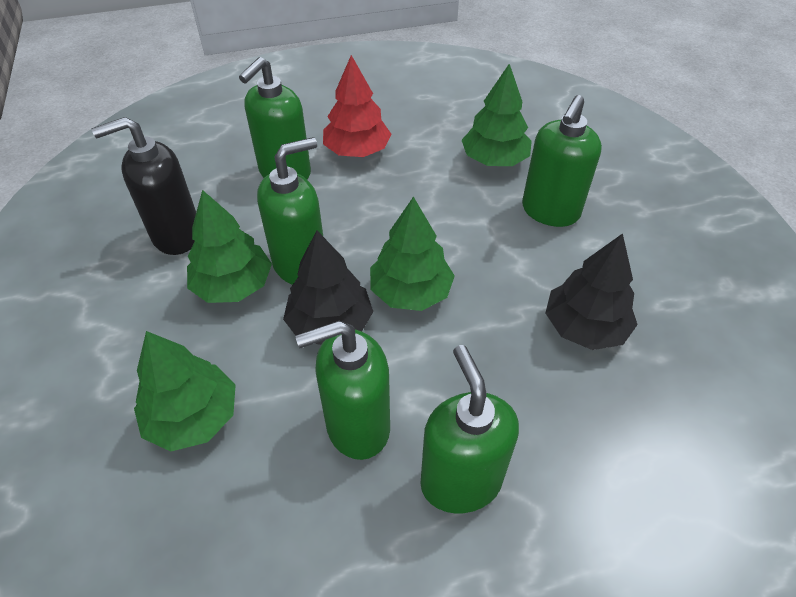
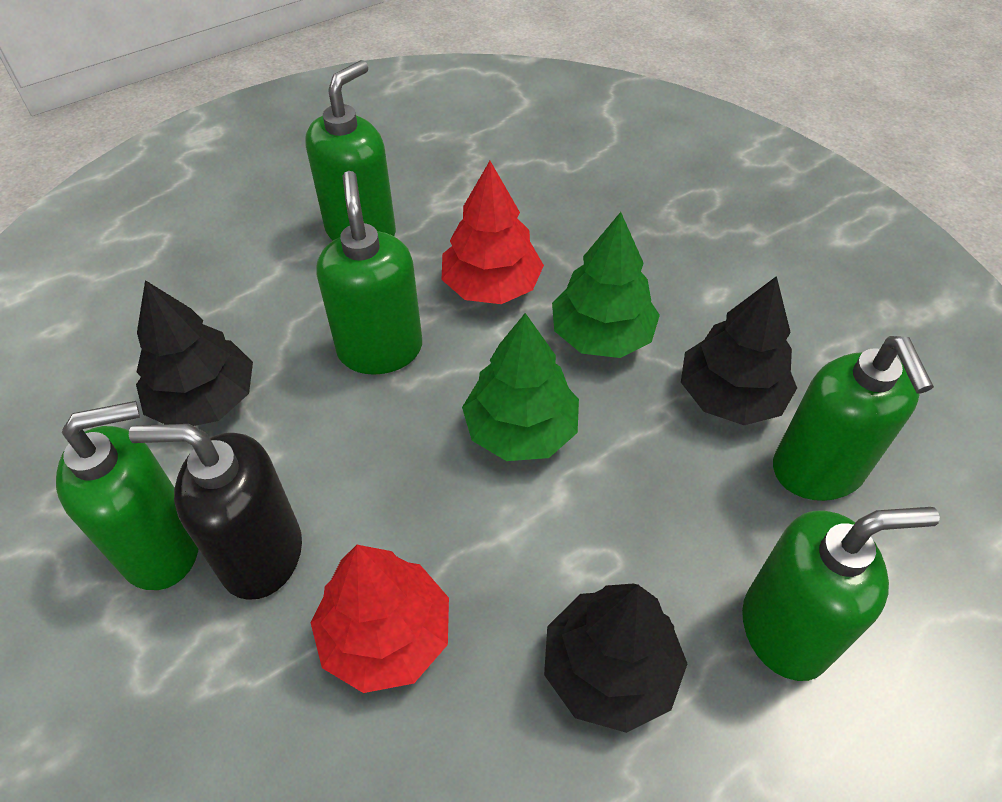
black tree: [283,230,373,345] [545,233,638,350] = 2 -> [136,280,253,426] [544,584,687,733] [681,276,797,425] = 3
green tree: [134,331,236,452] [187,190,272,303] [370,197,455,311] [462,64,532,166] = 4 -> [462,313,579,461] [552,212,660,358] = 2
red tree: [323,55,391,157] = 1 -> [311,545,449,693] [442,161,544,304] = 2

